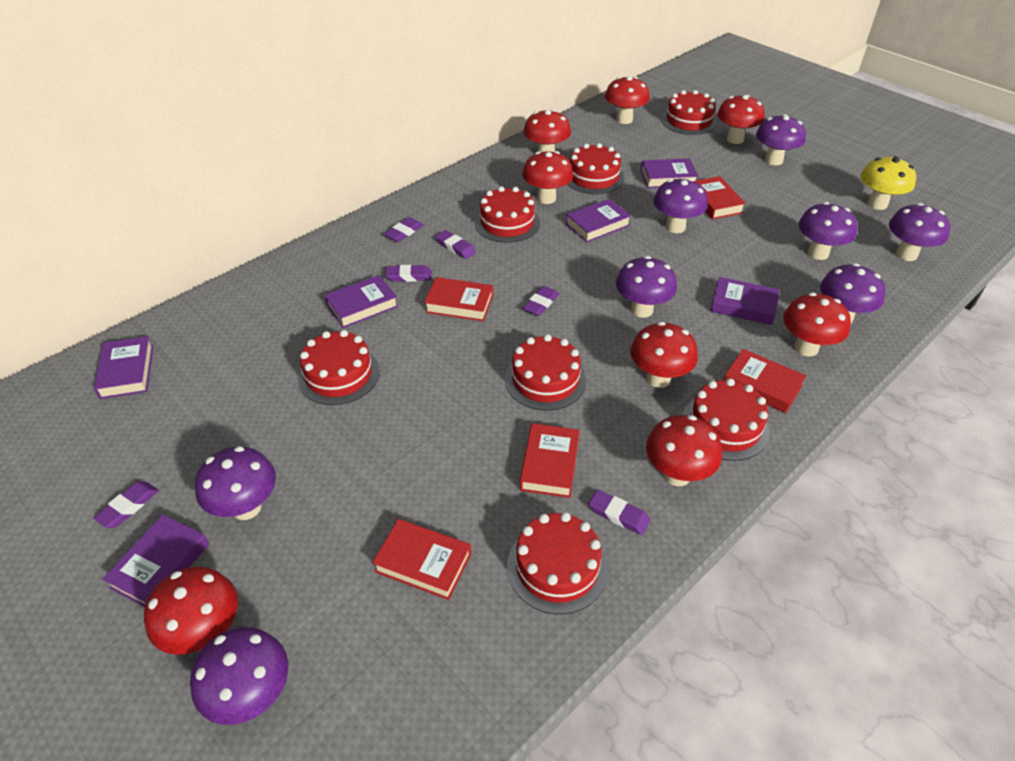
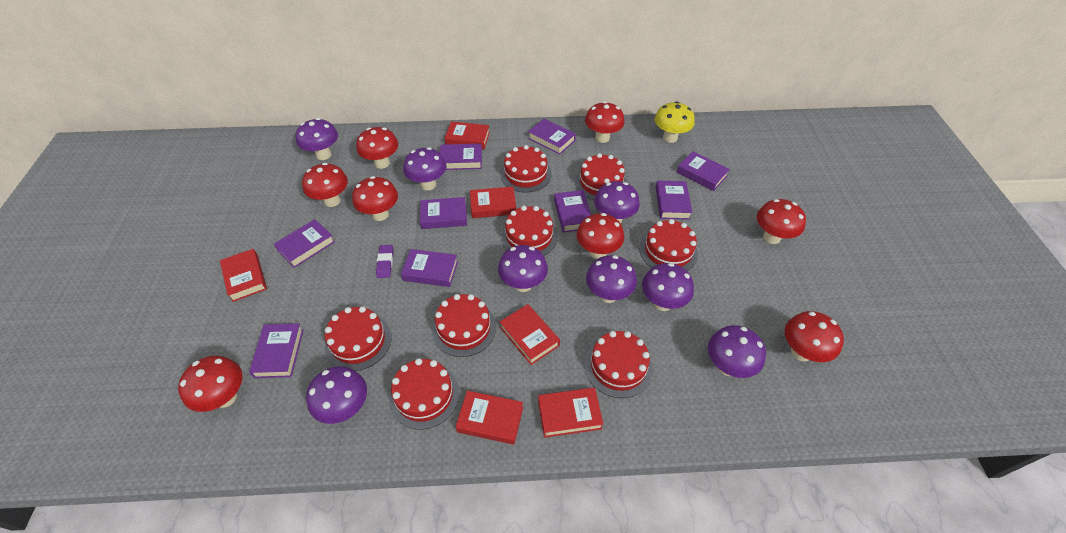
purple book: [94,336,153,399] [102,515,209,607] [324,275,398,328] [566,199,631,242] [641,158,698,188] [710,277,780,325] = 6 -> [249,323,304,378] [274,219,335,268] [401,249,458,287] [420,197,467,229] [440,144,482,170] [528,119,576,155] [554,190,591,232] [655,181,693,220] [677,151,730,191] = 9
purple eraser: [93,481,159,528] [384,217,423,242] [385,265,432,282] [435,230,476,259] [523,286,559,316] [589,490,650,535] = 6 -> [376,245,394,278] = 1
red book: [372,519,471,600] [424,277,493,321] [520,423,580,498] [694,176,746,220] [724,349,806,413] = 5 -> [220,249,267,302] [445,121,490,149] [456,391,523,445] [470,187,516,218] [500,304,560,365] [538,387,603,438] = 6
red cake: [298,330,380,405] [475,186,540,243] [505,334,586,411] [507,512,608,614] [567,143,624,194] [661,90,717,135] [683,378,770,461] = 7 -> [325,306,392,371] [389,358,460,430] [432,294,496,357] [500,145,552,192] [501,206,558,256] [575,153,627,200] [585,331,653,398] [639,219,698,271] = 8

